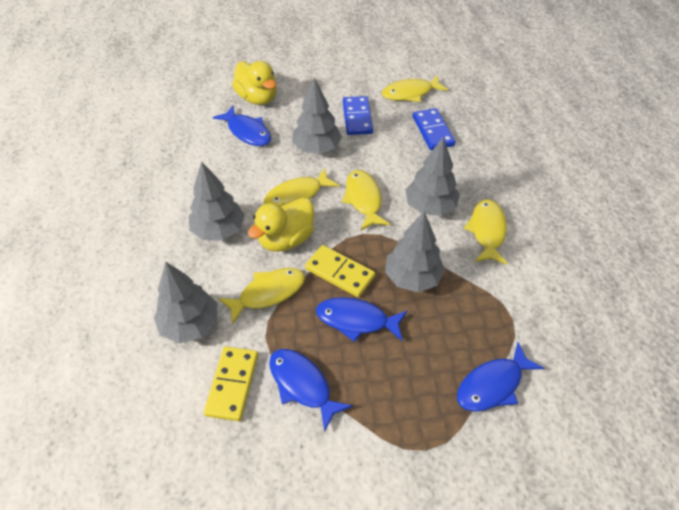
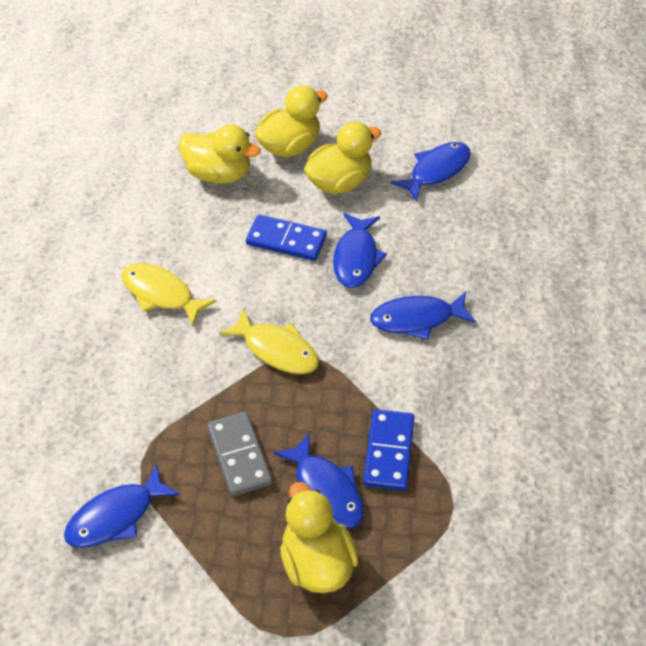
blue fish: [213,106,271,146] [269,349,353,432] [316,297,407,342] [457,342,544,412] = 4 -> [64,464,180,548] [273,433,364,529] [333,213,387,288] [370,292,476,340] [391,142,471,202] = 5
grey domino: none = 0 -> [207,412,272,496] = 1
grey tree: [154,262,217,343] [189,161,245,240] [292,78,342,154] [385,211,445,292] [406,137,460,216] = 5 -> none = 0
yellow domino: [204,346,258,421] [305,245,375,297] = 2 -> none = 0
yellow duck: [232,61,277,105] [248,198,314,252] = 2 -> [178,124,261,184] [255,85,328,157] [280,482,358,593] [304,121,381,194] = 4
yellow fish: [218,268,305,325] [263,168,339,204] [342,170,390,231] [382,75,448,102] [464,199,508,265] = 5 -> [122,263,217,327] [219,308,319,374] = 2

